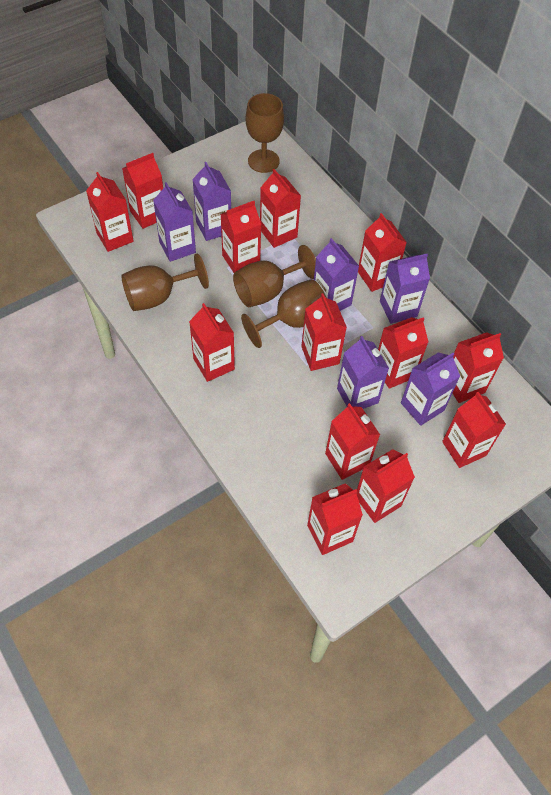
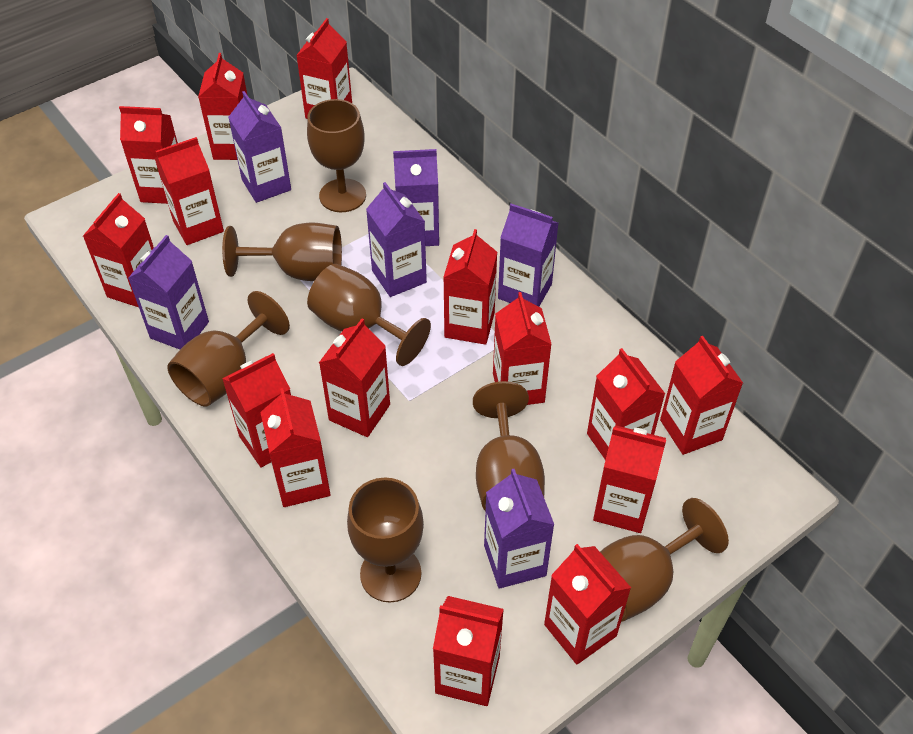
brown goblet: [121,253,209,311] [233,245,316,307] [241,279,327,348] [246,93,284,173] = 4 -> [167,291,290,407] [222,223,342,281] [307,99,366,212] [307,264,431,366] [347,478,424,602] [473,381,545,511] [600,498,729,622] = 7
red carton: [86,172,134,252] [122,153,163,229] [189,303,235,382] [221,201,261,273] [260,169,301,248] [301,293,347,371] [307,483,363,555] [325,403,380,480] [357,449,415,523] [358,213,407,292] [378,317,429,389] [442,392,506,468] [452,332,504,403] = 13 -> [83,193,154,307] [119,106,178,204] [155,137,224,245] [198,53,248,160] [222,353,291,467] [260,388,330,507] [296,18,352,119] [319,319,390,437] [433,596,504,706] [443,229,497,345] [493,292,552,405] [544,544,631,664] [587,348,665,460] [593,425,666,533] [660,336,743,455] = 15

